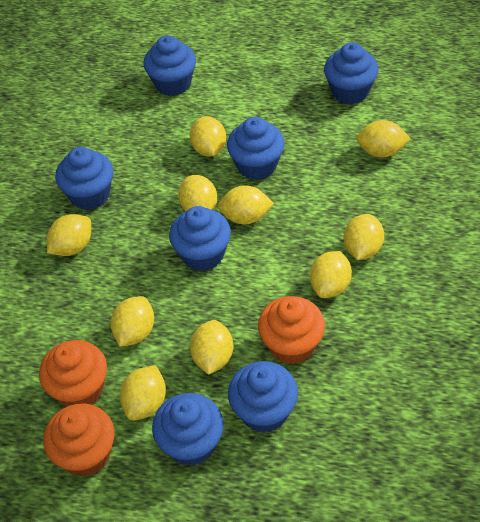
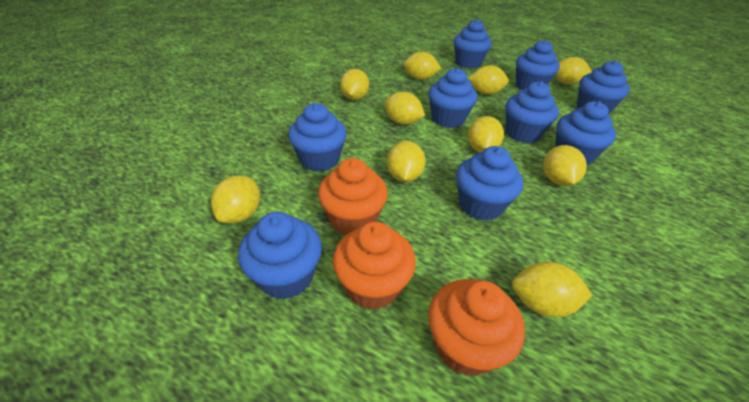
blue cupcake: [55,147,113,210] [143,35,196,96] [152,393,224,466] [169,206,231,272] [227,117,284,180] [228,361,298,433] [324,42,379,104] = 7 -> [238,212,322,300] [288,103,347,172] [428,68,477,128] [454,19,492,68] [456,146,523,221] [506,81,559,143] [516,40,560,90] [555,101,616,165] [577,60,630,115] = 9

